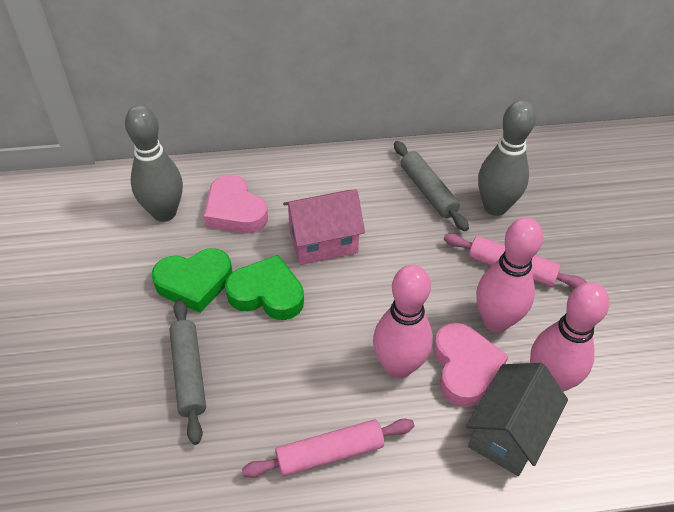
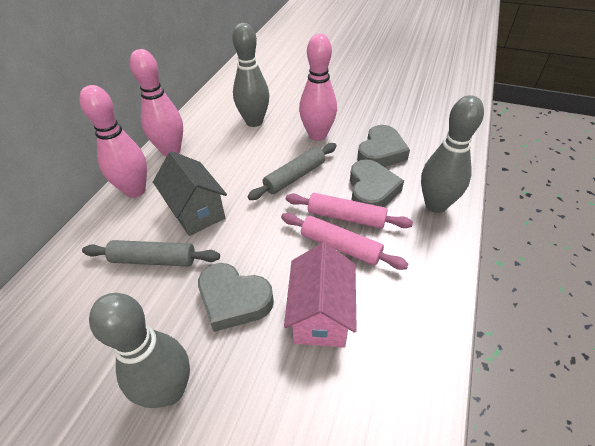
green heart: [152,248,232,313] [225,255,304,320] = 2 -> none = 0
grey bowling pin: [125,105,183,222] [478,100,536,216] = 2 -> [89,293,190,408] [232,23,269,127] [421,95,484,213] = 3
grey heart: none = 0 -> [198,263,274,332] [350,159,404,207] [357,125,410,167] = 3
pink heart: [204,175,268,233] [433,322,508,407] = 2 -> none = 0

